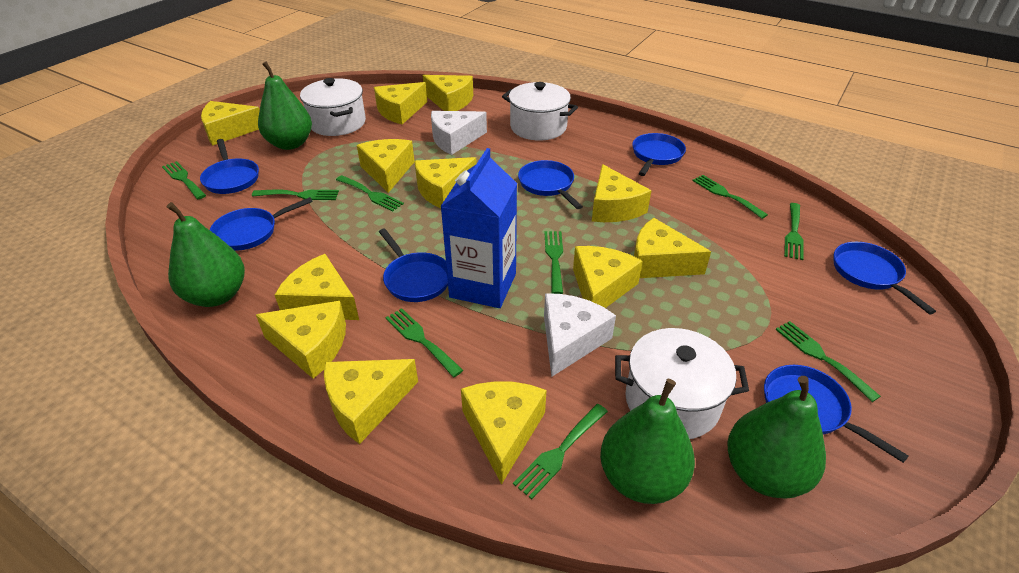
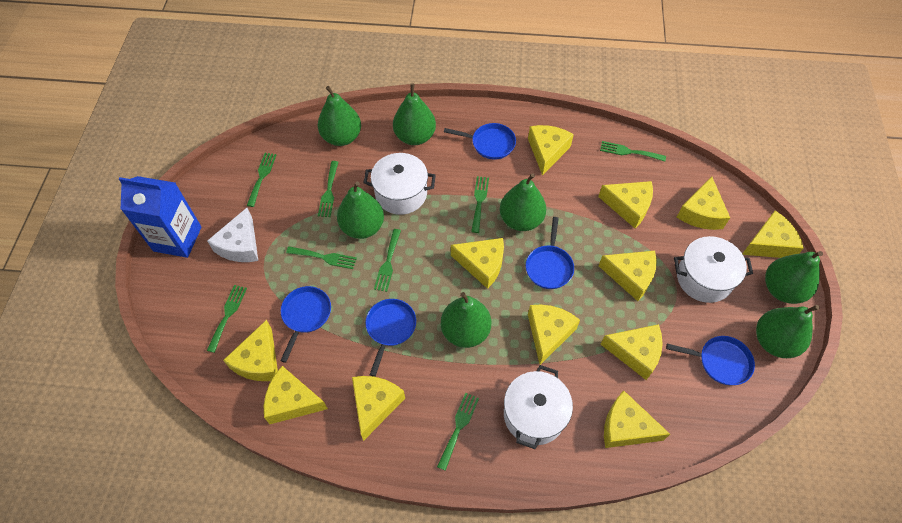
blue pan: [200,139,259,194] [210,197,313,251] [379,229,448,302] [518,160,583,209] [632,133,686,176] [764,365,909,463] [834,242,936,314] = 7 -> [280,286,331,363] [365,299,416,377] [444,123,516,160] [526,217,574,289] [666,336,755,385] = 5
green fork: [162,161,206,199] [252,189,339,200] [336,175,404,212] [385,308,463,377] [513,404,608,499] [544,231,563,294] [692,175,768,219] [775,321,881,402] [784,203,804,260] = 9 -> [207,285,247,353] [247,153,276,207] [286,246,357,269] [318,161,338,217] [374,229,401,292] [437,393,479,471] [471,176,489,233] [600,141,666,161] = 8
green pear: [167,202,245,307] [258,61,312,150] [600,379,695,504] [727,376,826,499] = 4 -> [318,86,361,146] [337,181,384,239] [393,83,436,145] [441,292,491,348] [500,173,546,231] [756,305,819,358] [765,251,823,304] = 7
white cheese: [431,111,487,155] [544,293,616,377] = 2 -> [207,208,258,262] = 1

